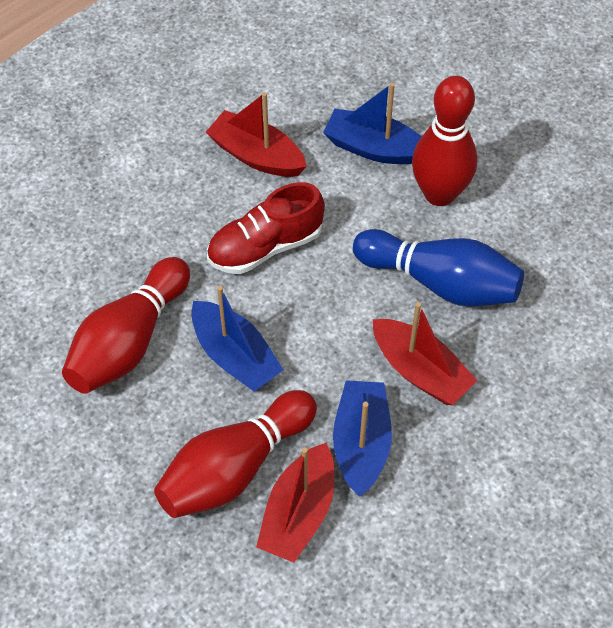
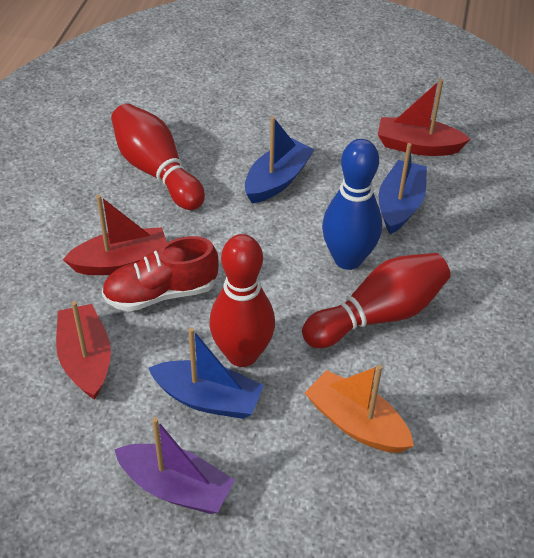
orange boat: none = 0 -> [305,365,414,453] = 1
purple boat: none = 0 -> [114,417,235,514] = 1

